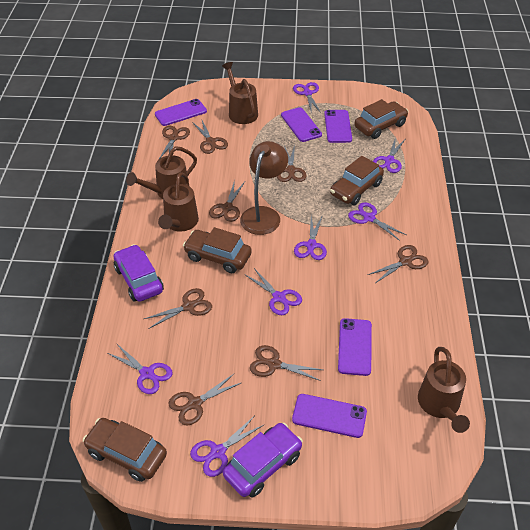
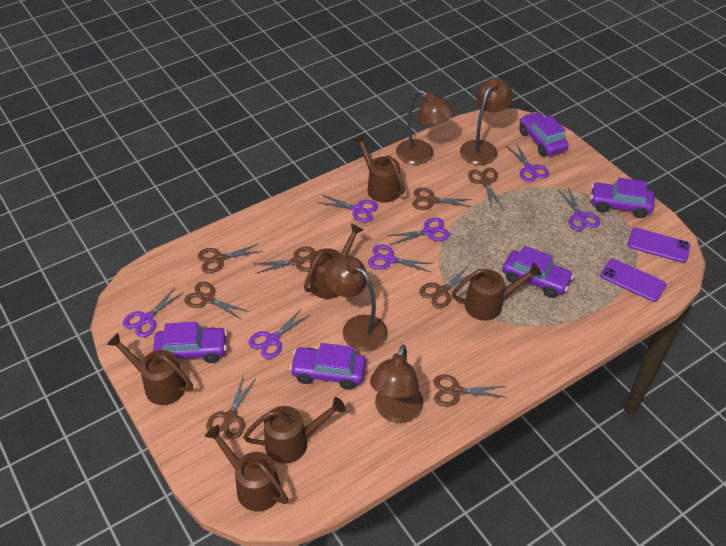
brown car: [83,418,167,482] [183,227,252,273] [330,156,384,205] [355,99,409,139] = 4 -> none = 0
brown lamp: [240,141,288,235] = 1 -> [324,255,388,351] [370,345,424,423] [396,90,454,165] [460,78,513,165] = 4
brown watering can: [126,146,197,199] [158,172,199,231] [222,62,258,124] [418,347,470,433] = 4 -> [107,333,193,405] [205,425,288,512] [243,397,346,464] [304,223,363,299] [353,134,405,203] [452,263,542,321] = 6
purple car: [114,244,164,302] [223,423,303,497] = 2 -> [153,322,227,363] [289,343,366,390] [503,246,574,298] [519,112,569,156] [591,178,654,218] = 5
purple phone: [155,99,207,126] [281,107,322,142] [292,394,367,438] [324,110,352,143] [338,318,372,376] = 5 -> [600,259,667,302] [628,228,690,263] = 2

